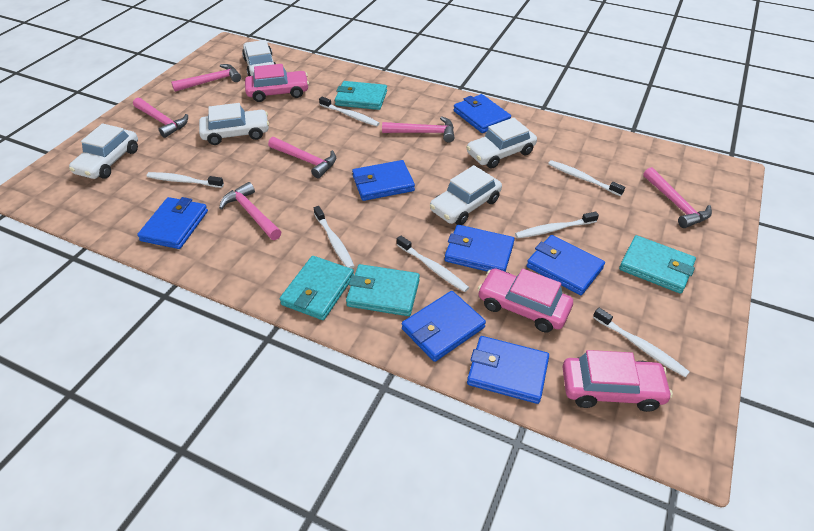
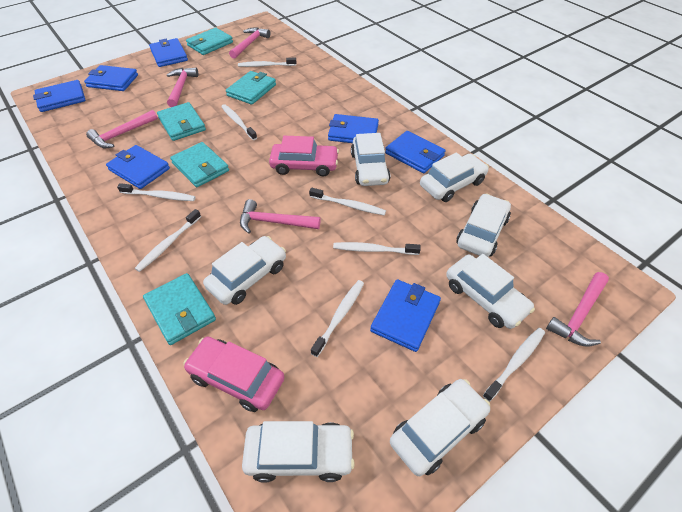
pink car: [245,64,309,102] [478,268,573,333] [563,350,673,412] = 3 -> [183,337,284,412] [269,136,339,176] = 2
pink hammer: [133,98,188,138] [171,64,241,92] [219,182,281,240] [268,137,336,179] [382,116,454,142] [643,167,712,228] = 6 -> [86,110,158,148] [167,68,198,107] [229,28,271,59] [240,199,321,234] [546,272,609,346] = 5
turquoise wallet: [280,256,354,320] [335,81,387,110] [346,264,420,316] [619,235,696,294] = 4 -> [143,273,216,345] [157,102,206,141] [170,142,229,187] [186,28,233,55] [226,71,276,105] = 5
white car: [69,123,138,179] [199,103,269,145] [242,40,276,76] [430,165,502,225] [466,118,537,169] = 5 -> [203,236,286,305] [242,421,355,483] [351,133,390,186] [390,379,490,476] [420,152,489,202] [446,254,535,329] [456,193,511,257] = 7
white toothbrush: [146,172,224,188] [314,206,355,269] [319,97,380,126] [396,235,469,292] [515,212,599,238] [548,160,625,196] [593,308,690,377] = 7 -> [117,183,196,201] [135,209,201,272] [221,104,257,140] [238,58,297,67] [309,188,386,215] [311,280,364,357] [333,242,421,255] [483,328,545,402] = 8

